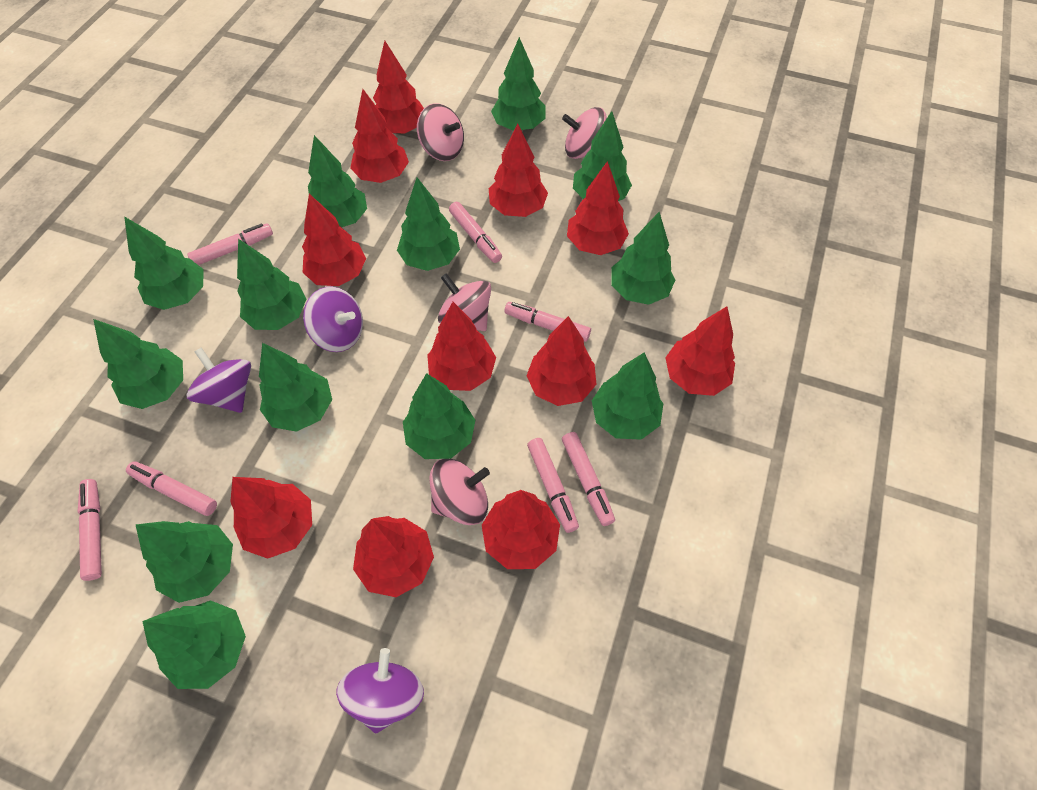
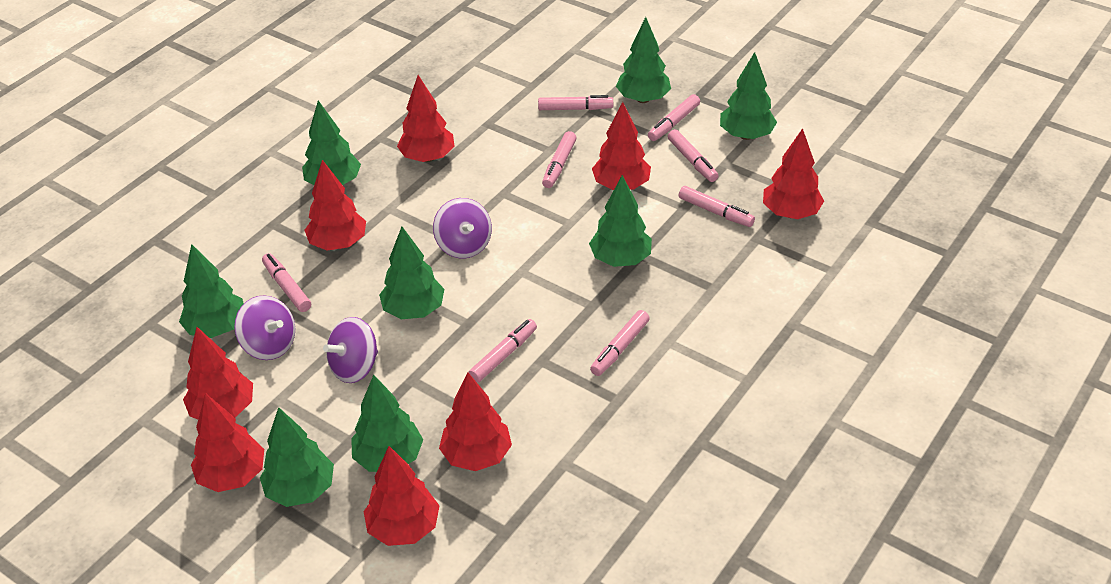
green tree: [93,319,183,409] [124,216,204,310] [135,521,233,603] [142,600,246,689] [237,239,306,330] [259,343,332,432] [308,135,367,227] [397,178,460,271] [403,373,475,459] [491,37,546,131] [573,111,632,201] [592,352,663,440] [611,212,675,305] = 13 -> [179,244,244,338] [260,407,334,507] [302,100,361,185] [351,375,423,472] [379,227,444,319] [589,175,652,267] [616,17,671,103] [720,52,777,140] = 8
pink marker: [77,479,102,581] [126,461,217,516] [188,223,273,265] [449,202,502,263] [504,302,591,342] [527,438,579,533] [562,432,615,526] = 7 -> [262,253,311,312] [468,319,537,383] [538,95,613,110] [542,131,576,188] [590,310,650,376] [648,94,700,141] [668,129,719,182] [679,186,755,227] = 8
pink spinning top: [417,103,464,161] [429,459,490,525] [438,273,491,331] [562,107,607,159] = 4 -> none = 0
red tree: [230,477,312,559] [302,194,366,286] [350,89,409,183] [353,516,434,597] [373,41,424,134] [427,302,496,391] [482,490,560,569] [489,123,548,217] [526,316,597,406] [567,161,629,255] [665,306,735,396] = 11 -> [183,327,253,419] [191,393,264,492] [305,160,366,251] [364,446,439,546] [397,75,455,162] [439,373,512,471] [592,102,651,190] [763,128,824,219] = 8

